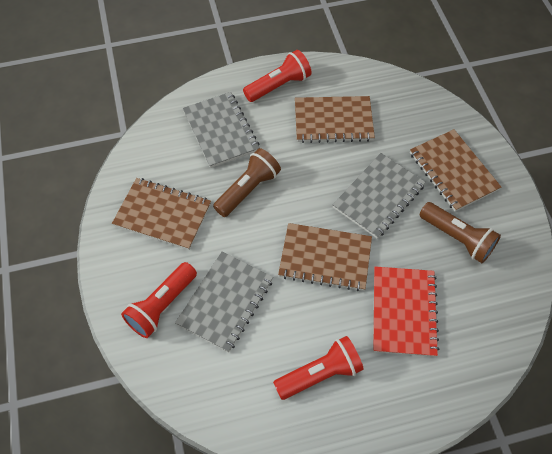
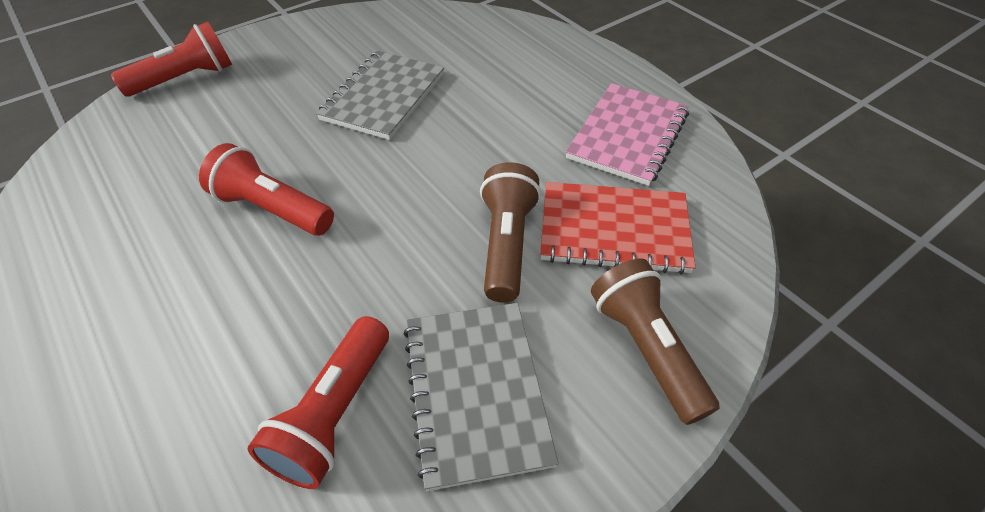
brown notebook: [112,178,211,250] [278,223,372,291] [295,96,375,143] [410,129,501,212] = 4 -> none = 0
grey notebook: [175,251,273,353] [183,92,260,168] [332,153,426,239] = 3 -> [316,51,444,140] [404,303,559,491] = 2
pink notebook: none = 0 -> [566,83,689,186] = 1

